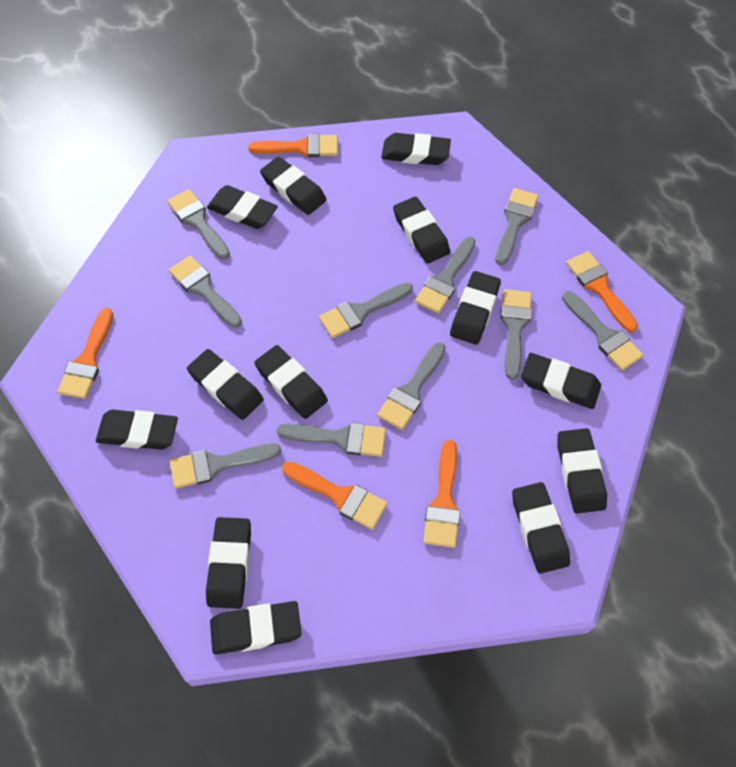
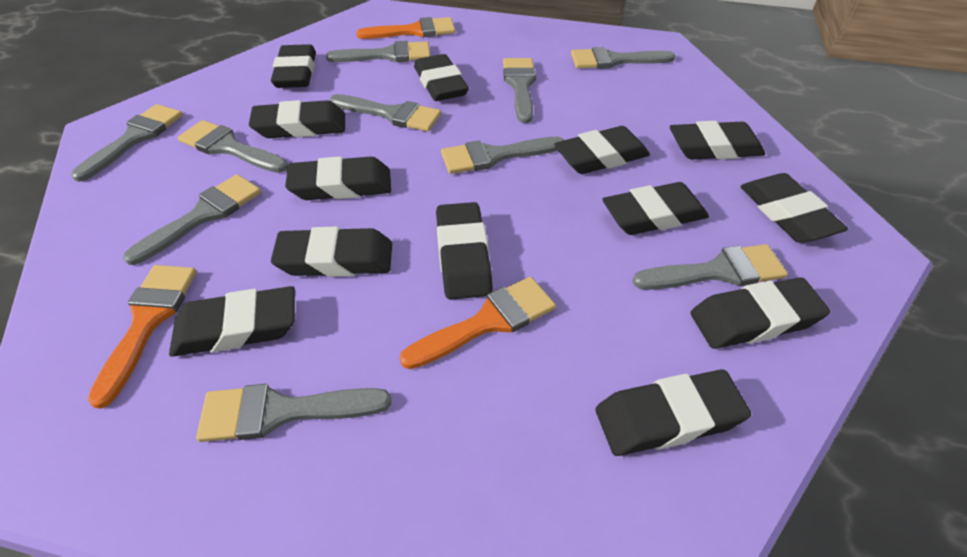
orange brush: [57,308,113,399] [248,134,338,157] [282,462,388,530] [423,440,460,548] [566,251,638,332] = 5 -> [87,265,197,409] [356,17,455,39] [400,277,556,369] = 3

